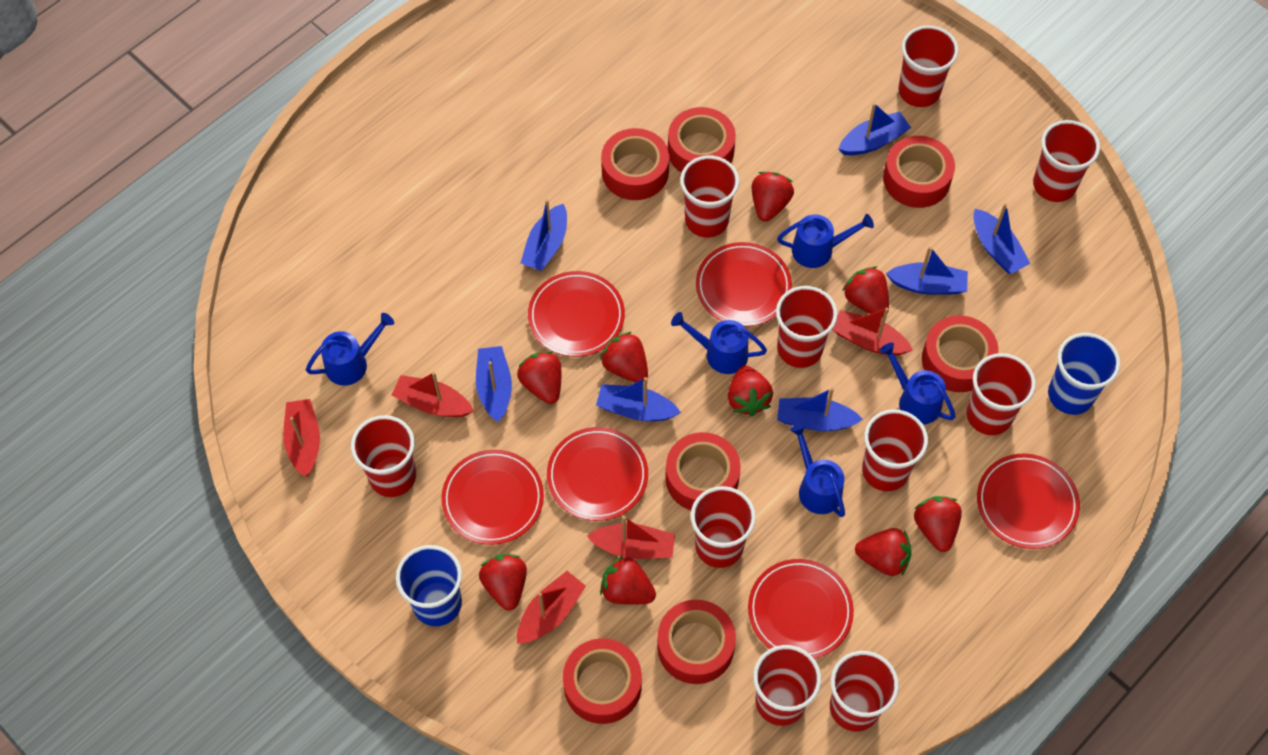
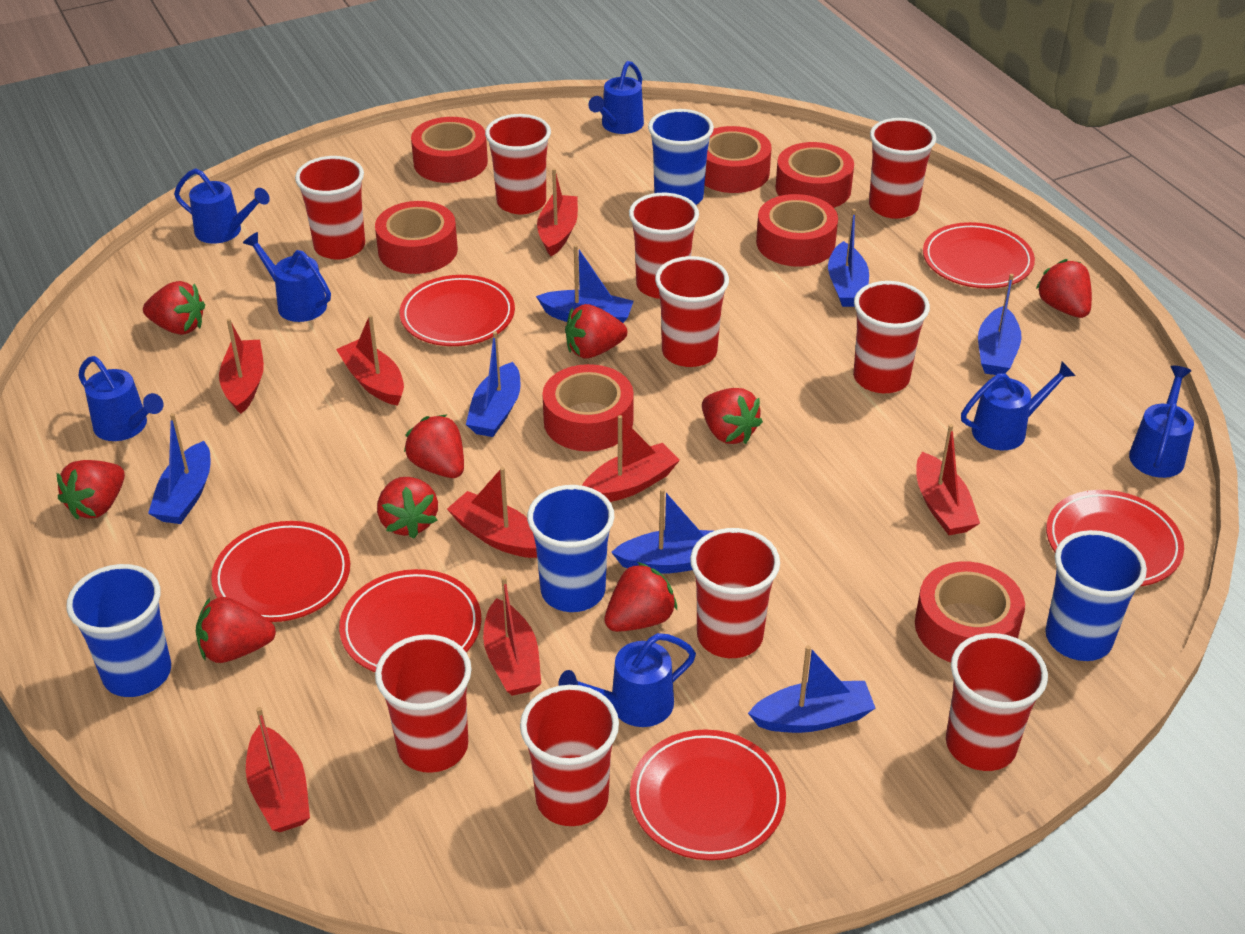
blue cup: [396,545,462,626] [1048,333,1120,415] = 2 -> [66,564,171,697] [527,485,614,612] [648,109,714,205] [1045,530,1147,661] = 4
blue watering can: [306,313,394,386] [671,312,767,374] [777,214,874,268] [790,423,845,517] [879,343,956,425] = 5 -> [78,356,164,441] [174,169,270,244] [243,232,331,322] [558,633,696,727] [588,61,644,134] [961,361,1076,450] [1129,366,1194,478] = 7
red boat: [283,399,320,477] [392,372,474,417] [517,571,586,644] [587,516,675,559] [832,307,913,355] = 5 -> [219,318,264,414] [246,707,310,832] [336,315,404,406] [447,467,537,558] [483,576,541,696] [537,168,578,256] [582,415,680,502] [916,424,980,535] = 8

